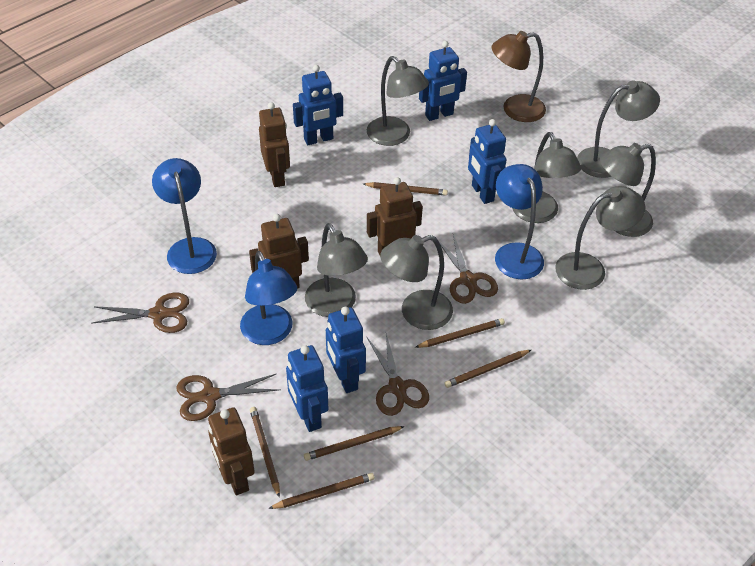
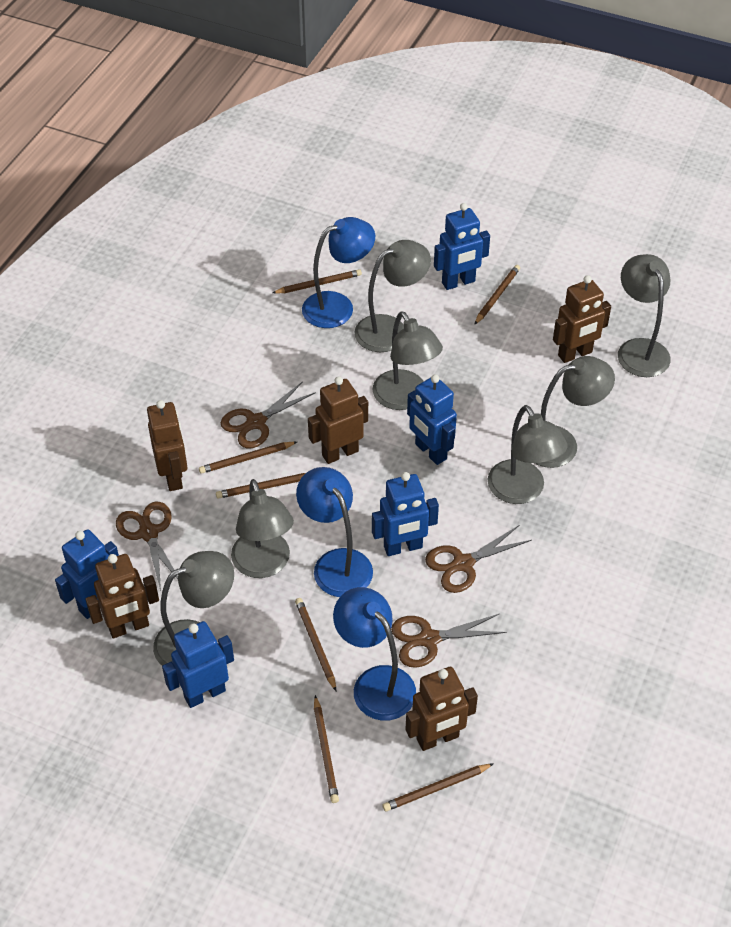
brown lamp: [491,31,546,122] = 1 -> none = 0
brown pencil: [250,407,280,498] [268,473,375,509] [304,426,405,461] [363,182,448,195] [415,318,505,348] [444,350,531,388] = 6 -> [199,442,297,474] [216,473,305,499] [272,269,362,294] [295,598,336,691] [314,695,339,803] [382,763,494,812] [474,265,520,325] = 7
brown robot: [208,407,255,495] [249,214,309,289] [259,102,290,187] [367,177,423,255] = 4 -> [85,554,159,638] [147,400,188,491] [308,376,368,464] [405,667,478,751] [553,275,611,363] = 5

